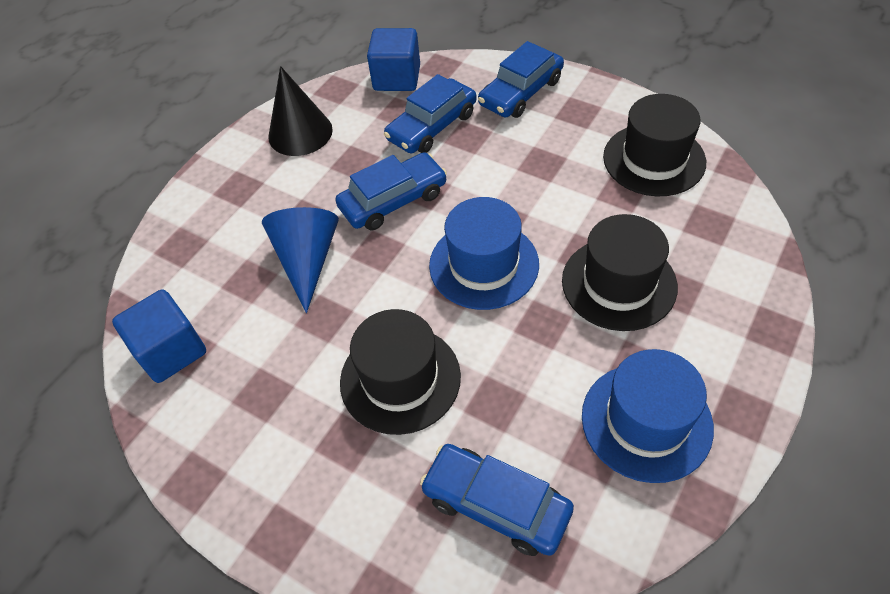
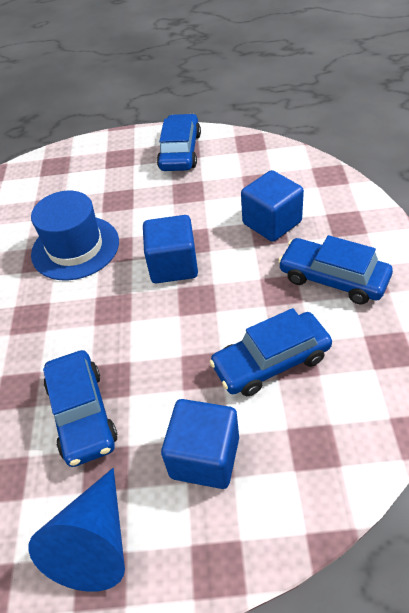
black cone: [268,66,333,156] = 1 -> none = 0
black hat: [340,309,461,435] [562,214,678,331] [603,94,706,196] = 3 -> none = 0
blue cube: [112,289,206,383] [367,28,420,91] = 2 -> [143,215,198,283] [161,399,239,489] [241,170,304,242] = 3
blue hat: [429,197,539,310] [582,349,714,483] = 2 -> [31,191,119,281] = 1

